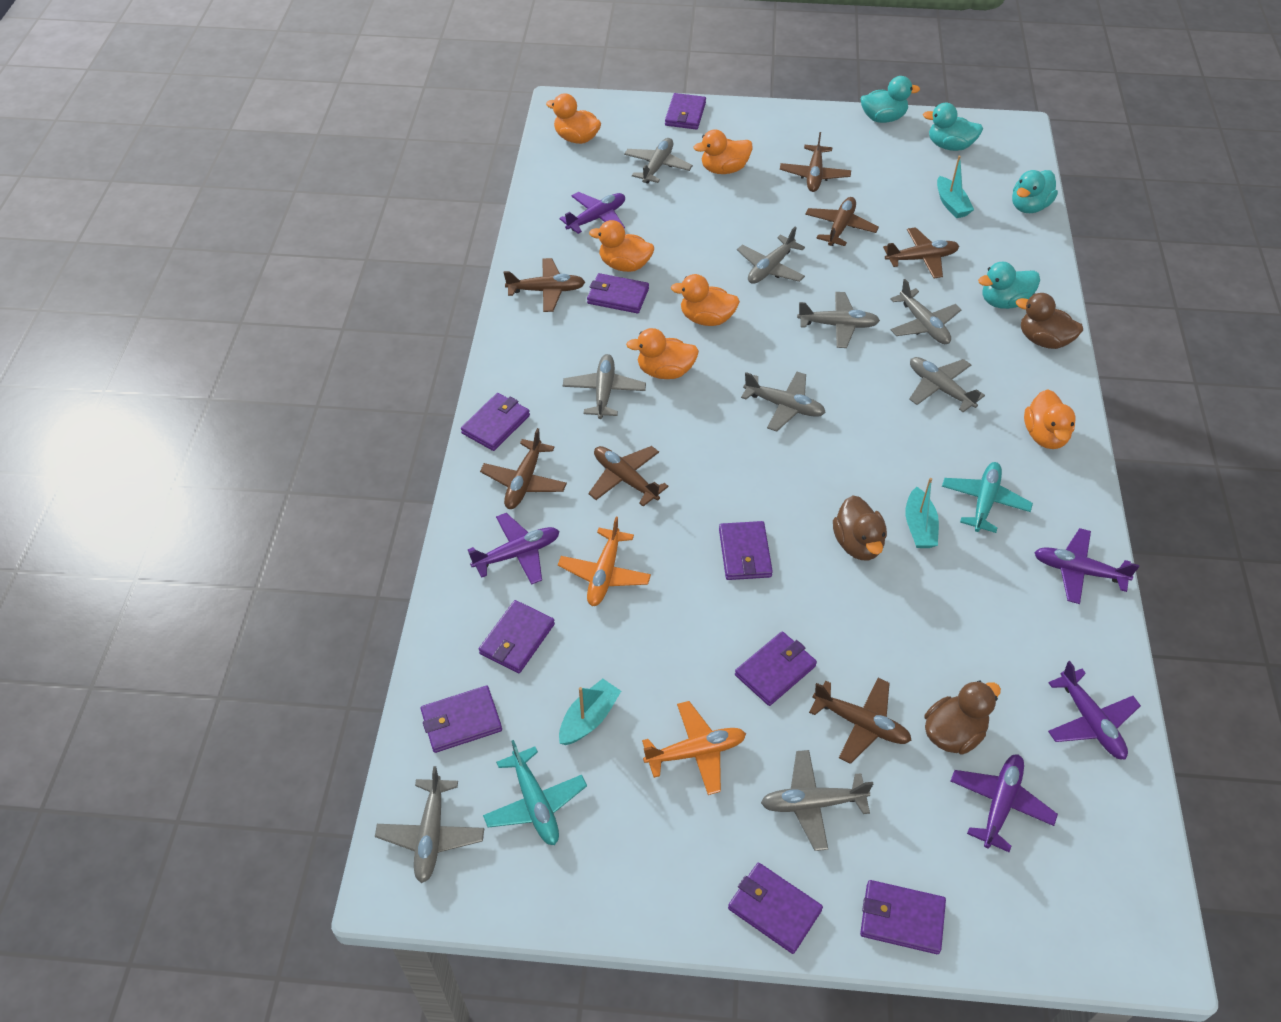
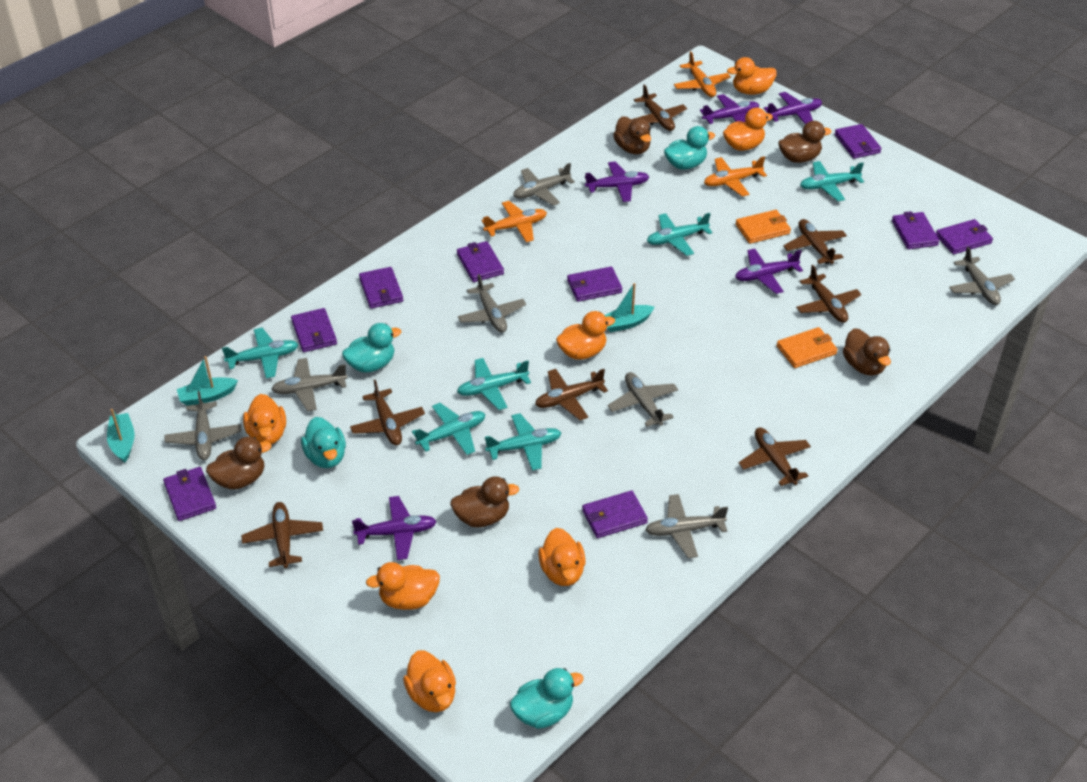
brown duck: [833,496,887,560] [924,680,1001,755] [1016,293,1083,349] = 3 -> [206,437,271,489] [450,476,519,527] [613,116,651,155] [778,121,831,163] [843,328,891,376] = 5
grey plane: [375,766,484,883] [563,354,646,419] [624,138,693,183] [737,227,805,284] [741,372,826,432] [761,750,873,851] [797,292,880,348] [890,279,961,344] [909,357,985,412] = 9 -> [164,391,242,460] [271,358,348,411] [458,274,526,333] [513,163,575,206] [608,372,678,427] [646,494,728,558] [949,247,1015,305] = 7
orange duck: [546,93,601,144] [589,220,654,272] [626,328,699,379] [671,274,740,326] [694,129,753,174] [1024,389,1076,449] = 6 -> [243,394,286,444] [366,562,440,610] [403,650,456,712] [538,528,586,586] [556,311,615,360] [723,108,773,151] [727,57,777,95] = 7
orange plane: [558,517,651,606] [642,701,746,795] = 2 -> [482,201,547,242] [674,51,731,97] [704,156,767,197] = 3
orange wallet: none = 0 -> [736,210,791,244] [777,327,838,368] = 2
turquoise plane: [483,740,587,845] [942,462,1033,533] = 2 -> [222,328,299,379] [412,403,485,455] [457,358,531,410] [485,413,561,471] [647,213,713,256] [800,161,864,201] = 6

